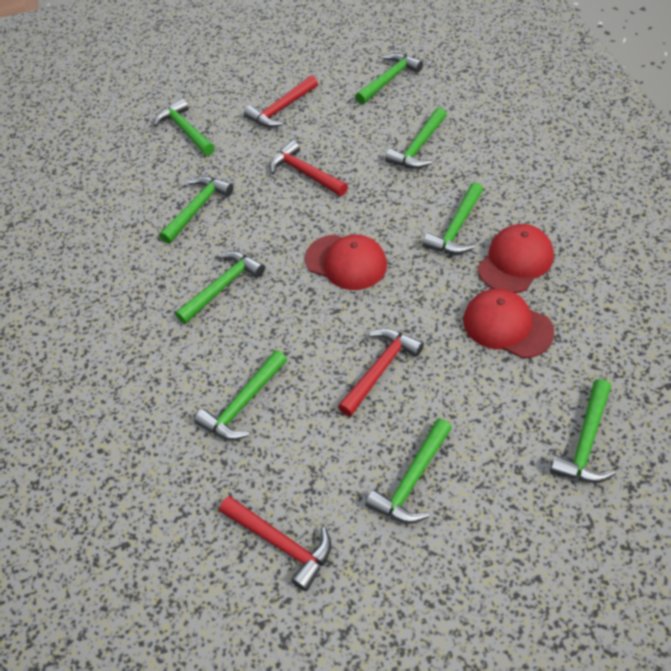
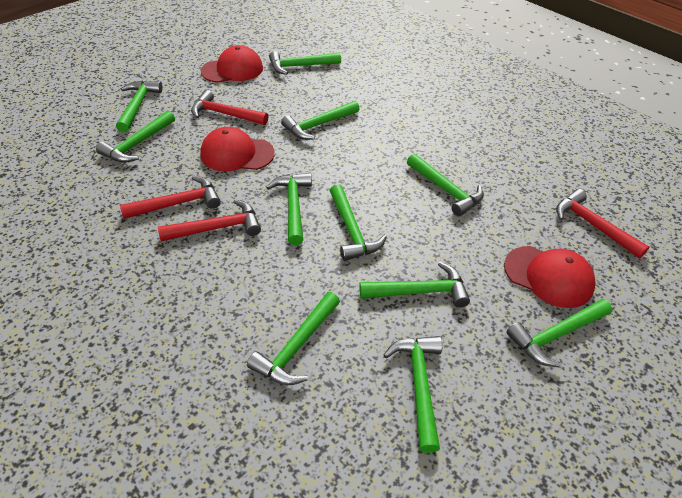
green hammer: [153,98,215,156] [159,176,234,244] [175,251,265,324] [194,350,287,440] [355,53,423,104] [365,418,452,524] [385,107,447,169] [422,182,483,255] [550,379,616,483] = 9 -> [96,111,175,163] [116,81,163,133] [247,292,340,385] [266,173,312,245] [269,51,341,75] [281,101,359,140] [330,184,387,261] [359,262,470,308] [384,336,442,453] [407,154,484,216] [506,299,612,368] = 11

